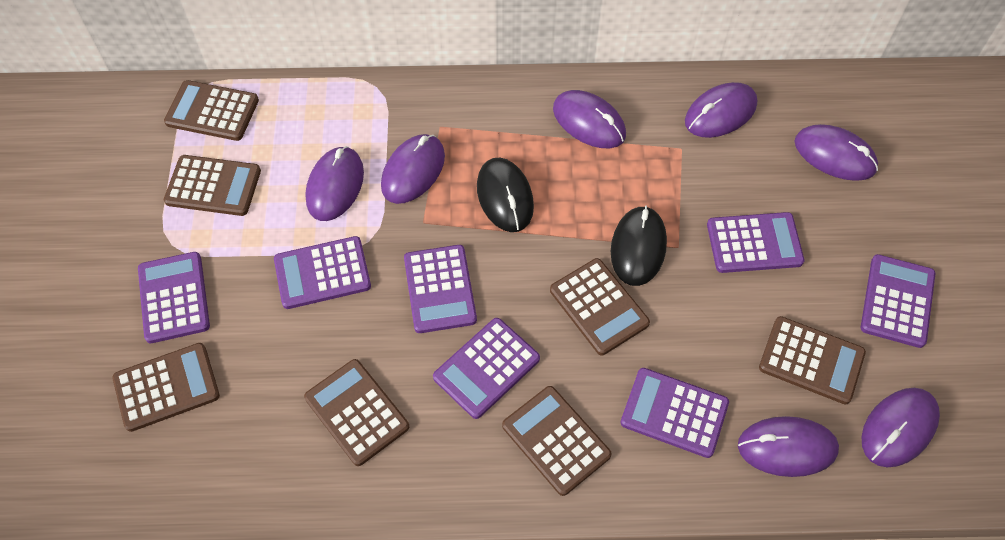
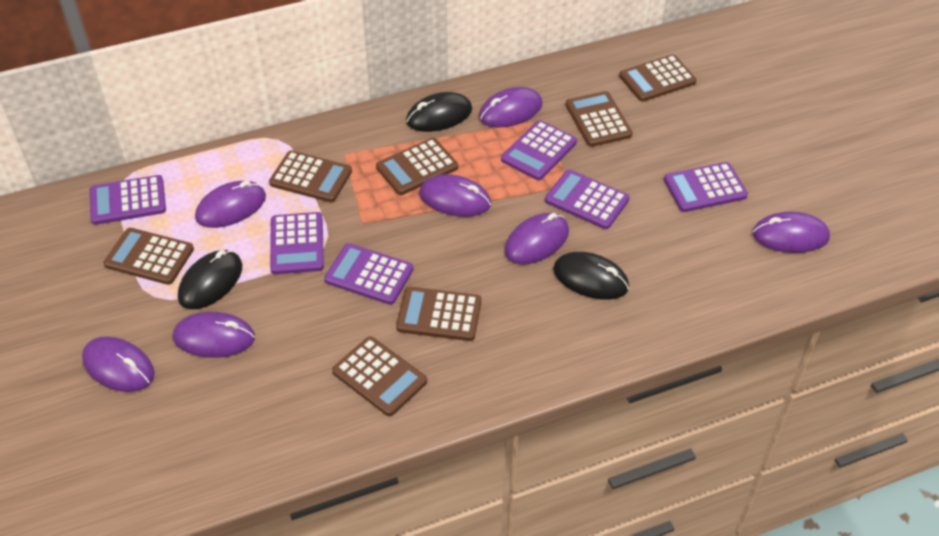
black mouse: [477,158,534,232] [611,206,667,286] = 2 -> [178,250,242,309] [406,92,472,132] [553,252,629,300] = 3
purple calculator: [138,252,210,343] [274,236,371,309] [404,245,477,333] [433,318,540,419] [621,368,729,458] [707,212,804,273] [861,254,935,348] = 7 -> [90,175,166,225] [270,212,324,274] [324,243,414,305] [501,120,577,180] [545,170,630,229] [664,162,748,212] = 6

